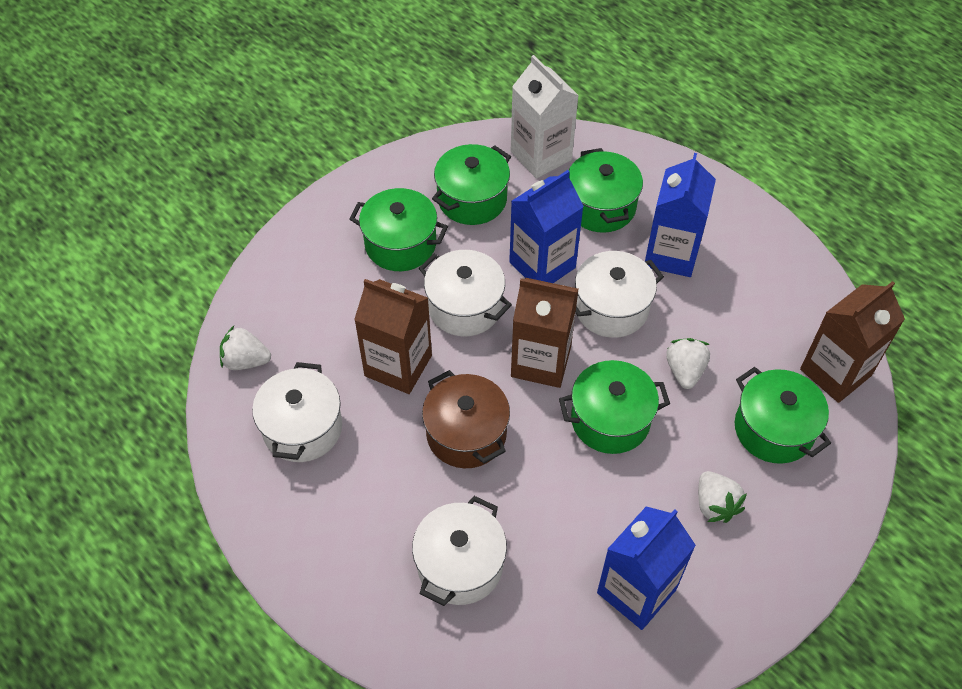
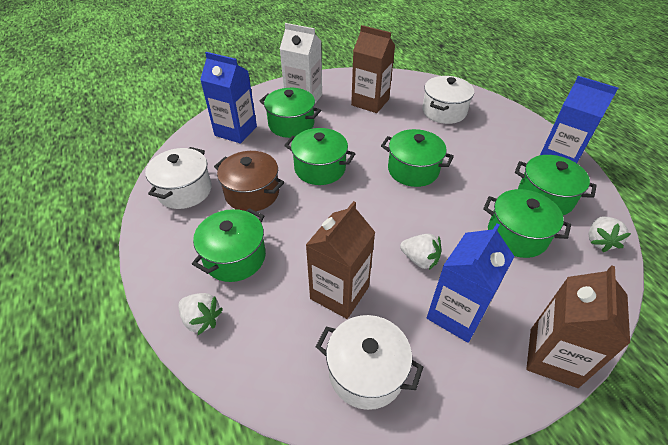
green pot: [349,188,448,271] [432,144,511,225] [559,360,670,454] [568,148,643,233] [735,367,831,464] = 5 -> [192,208,266,282] [260,88,321,138] [284,128,355,185] [381,129,454,187] [483,189,571,258] [515,155,597,215] = 6
white pot: [252,362,342,462] [412,496,507,606] [419,250,512,336] [575,251,664,338] = 4 -> [145,147,212,209] [316,315,423,410] [422,76,474,124] = 3

